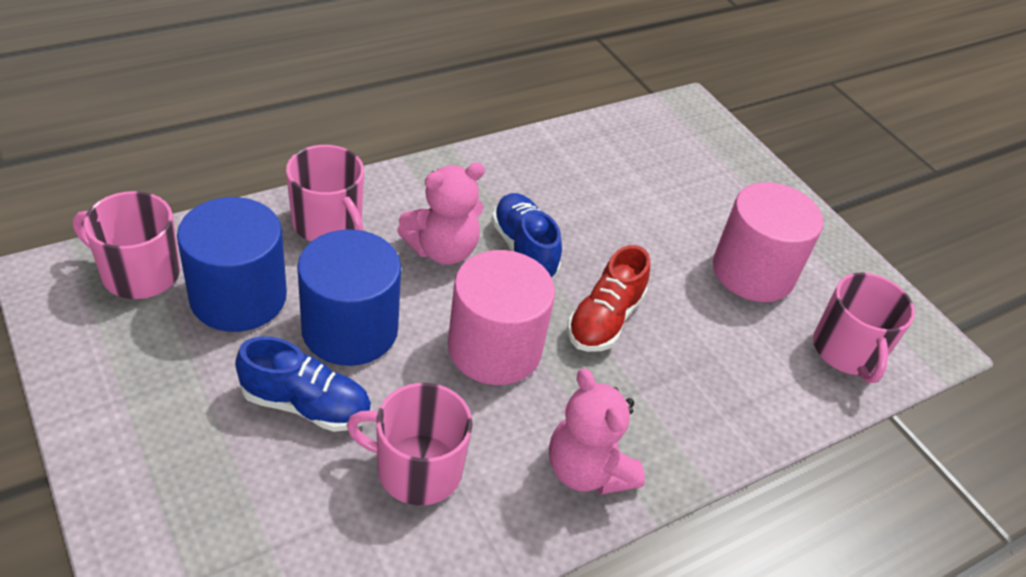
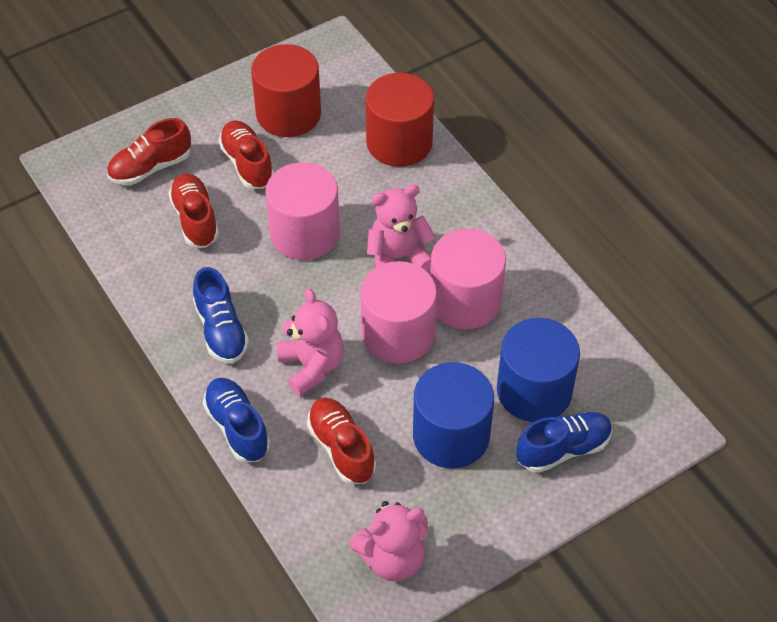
blue shoe: [235,336,371,432] [492,193,562,278] = 2 -> [193,267,249,364] [203,378,270,463] [516,412,613,473] = 3
pink cylinder: [448,250,555,385] [713,182,823,302] = 2 -> [265,162,340,260] [360,261,437,363] [430,229,506,329] = 3
pink mug: [73,191,180,299] [286,145,364,241] [346,383,473,505] [813,273,915,383] = 4 -> none = 0
pink teddy bear: [397,162,485,265] [549,369,645,495] = 2 -> [276,289,344,396] [349,501,428,582] [367,184,436,272] = 3
red cylinder: none = 0 -> [251,44,321,137] [366,73,434,167] = 2
red shoe: [567,245,650,352] = 1 -> [107,118,191,185] [168,173,219,248] [218,120,274,189] [307,398,376,484] = 4

